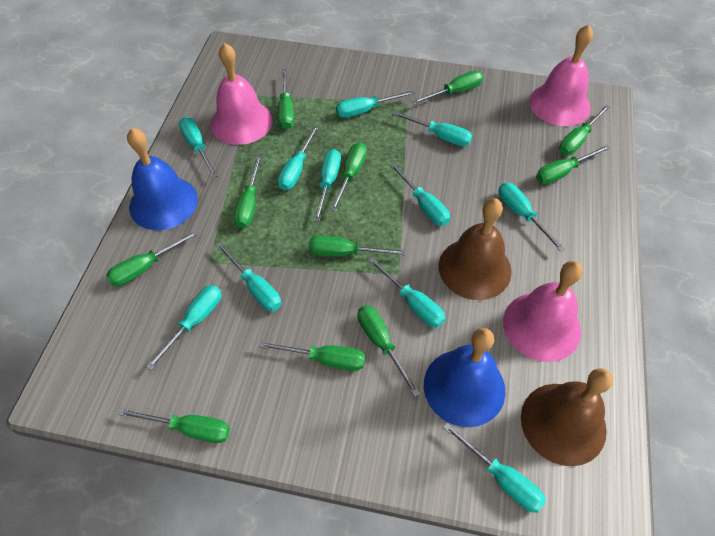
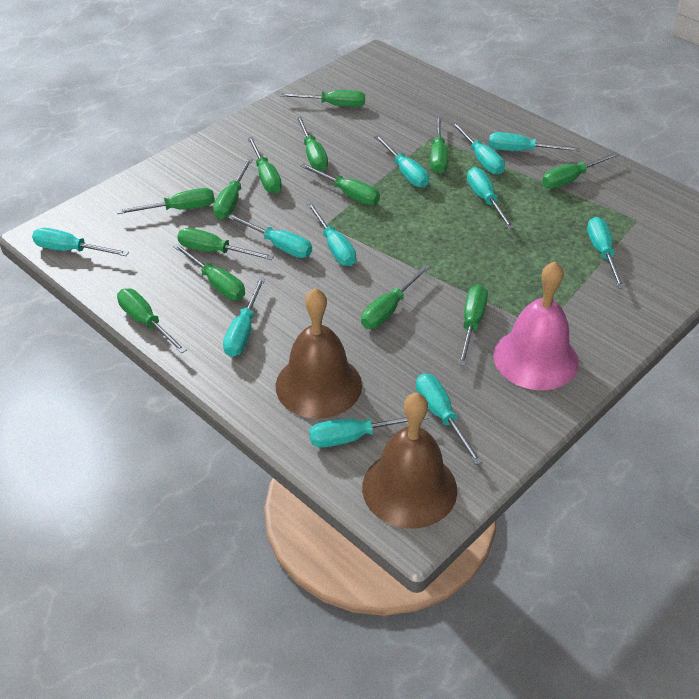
blue bell: [127,128,198,230] [424,328,505,427] = 2 -> none = 0
green screwdriver: [106,230,199,286] [117,408,230,443] [234,155,262,228] [258,341,365,371] [278,69,294,129] [309,235,406,256] [330,143,367,212] [358,305,420,397] [412,71,483,105] [536,145,610,184] [559,105,610,155] = 11 -> [116,188,215,214] [117,288,187,354] [173,244,245,300] [177,228,274,260] [213,158,253,219] [247,137,282,193] [280,90,365,107] [296,116,328,171] [300,163,380,205] [361,264,430,329] [430,117,448,173] [458,285,488,366] [542,152,619,188] = 13
pink bell: [211,43,272,145] [503,261,583,362] [529,25,593,126] = 3 -> [493,261,579,390] = 1

